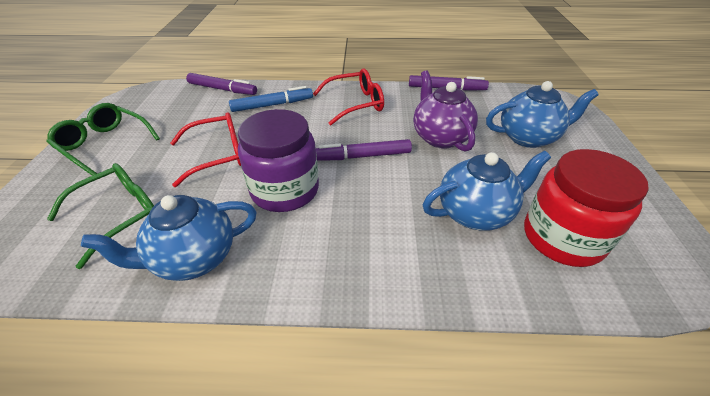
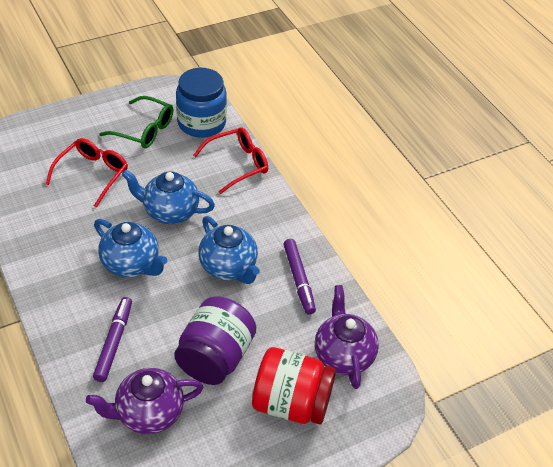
blue jar: none = 0 -> [176,68,227,138] = 1
blue marker: [229,86,313,112] = 1 -> none = 0
green glasses: [47,103,160,176] [47,163,154,269] = 2 -> [99,96,173,148] = 1
purple marker: [186,73,257,95] [316,139,412,161] [409,75,489,91] = 3 -> [93,297,132,382] [284,239,316,315] = 2
purple teapot: [413,70,478,152] = 1 -> [86,368,203,434] [315,285,379,389] = 2

